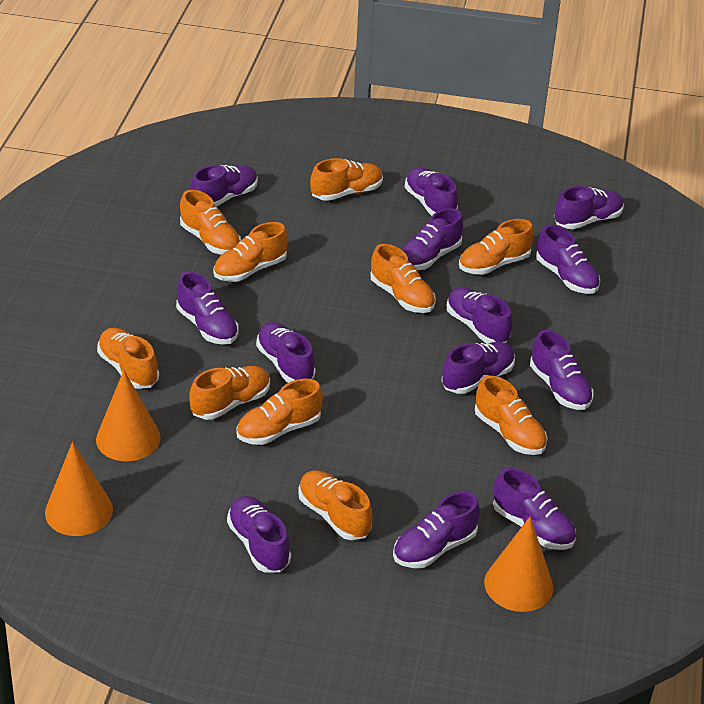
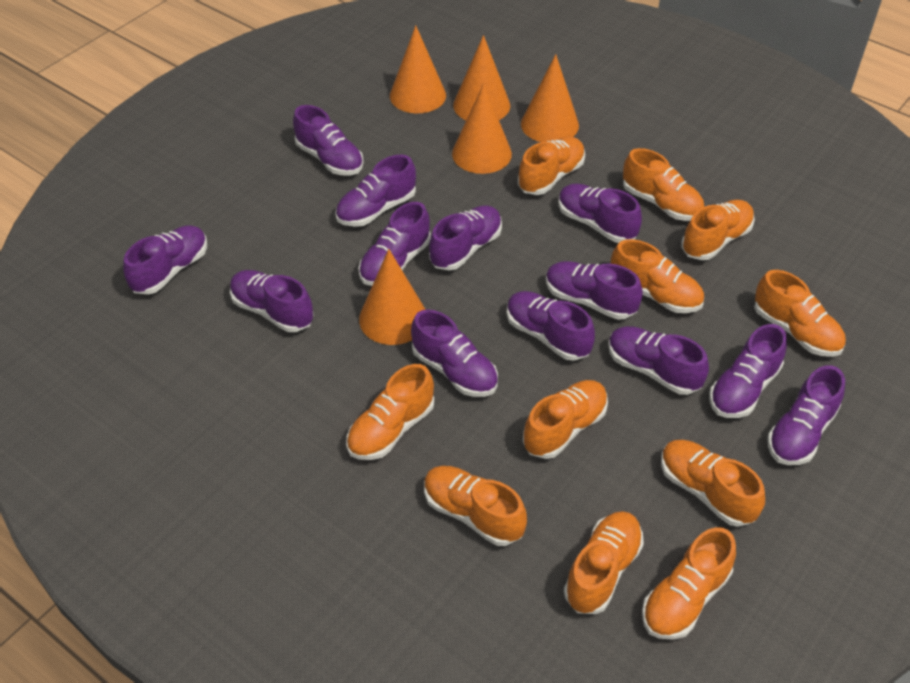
orange cone: [45,442,113,536] [96,370,161,461] [484,517,553,612] = 3 -> [359,249,426,345] [390,25,446,113] [452,83,512,174] [453,35,510,120] [521,54,579,142] = 5
orange shoe: [97,328,159,389] [180,190,241,255] [189,366,270,420] [213,222,288,282] [236,379,323,445] [298,470,373,540] [310,158,383,201] [370,244,436,313] [459,219,534,275] [475,376,548,455] = 10 -> [346,364,434,460] [424,466,527,546] [518,137,585,195] [523,380,608,459] [564,511,644,614] [611,239,704,313] [623,148,704,221] [642,527,736,640] [661,440,765,527] [681,200,755,260] [754,270,846,357] = 11

